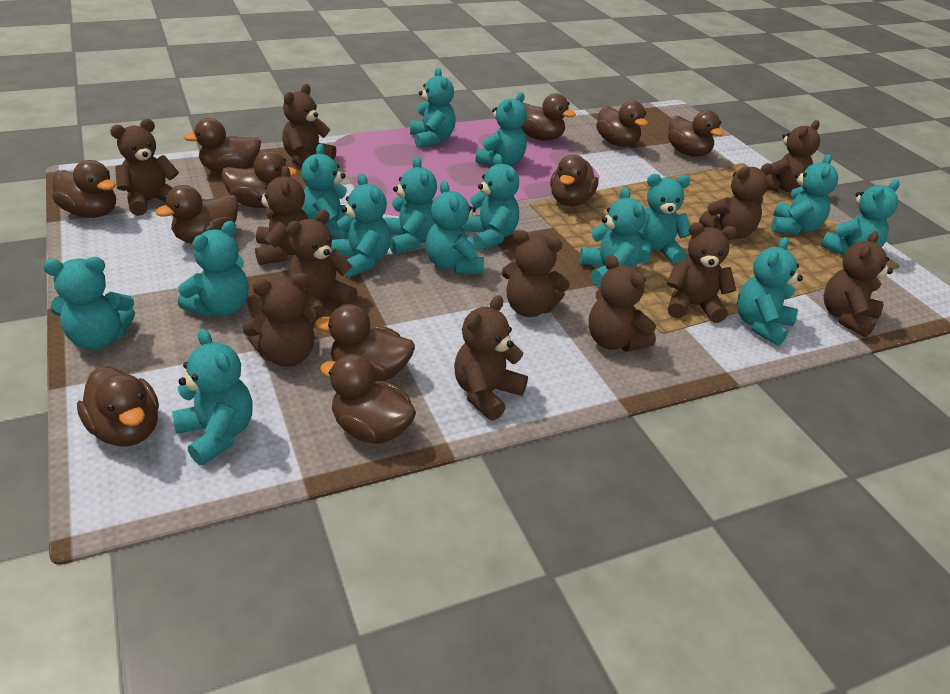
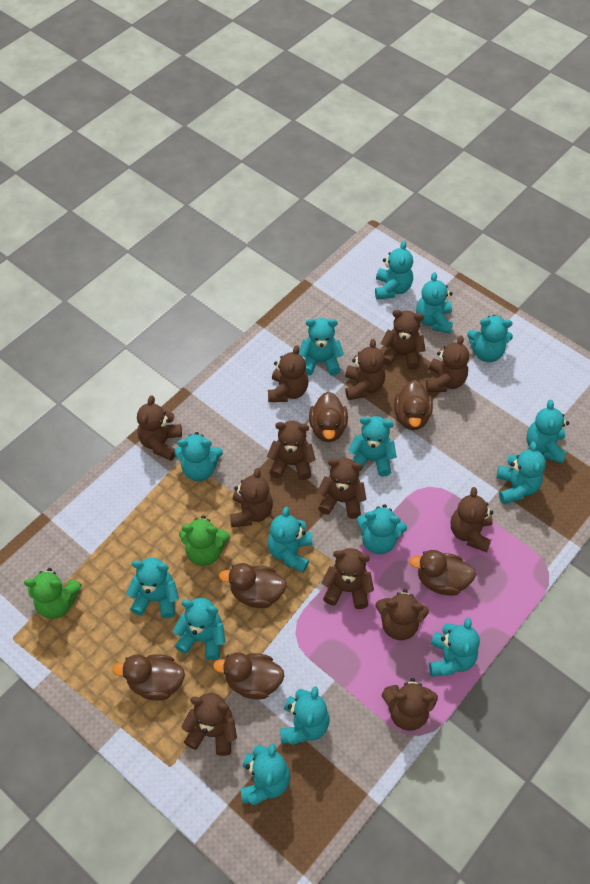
brown duck: [52,160,116,218] [77,366,159,446] [156,185,239,243] [183,118,261,173] [221,151,297,208] [315,304,415,382] [320,354,416,444] [521,93,576,141] [550,155,598,206] [596,101,648,147] [668,110,724,157] = 11 -> [112,654,185,700] [213,652,284,700] [219,563,287,608] [309,392,348,442] [394,380,433,430] [409,550,476,596] = 6
brown teddy bear: [110,119,179,216] [242,273,321,367] [255,165,309,265] [282,84,336,167] [286,210,358,317] [454,295,528,421] [502,230,570,317] [589,255,656,352] [667,222,737,323] [699,163,773,239] [767,120,820,192] [824,231,893,338] = 12 -> [137,395,182,461] [181,693,237,756] [230,468,273,527] [267,421,315,480] [268,345,309,402] [317,458,366,519] [322,548,374,609] [345,339,385,400] [375,589,429,640] [380,310,425,370] [382,678,438,731] [426,335,469,392] [451,487,493,552] = 13
green teddy bear: none = 0 -> [24,568,81,619] [179,516,230,566] = 2

